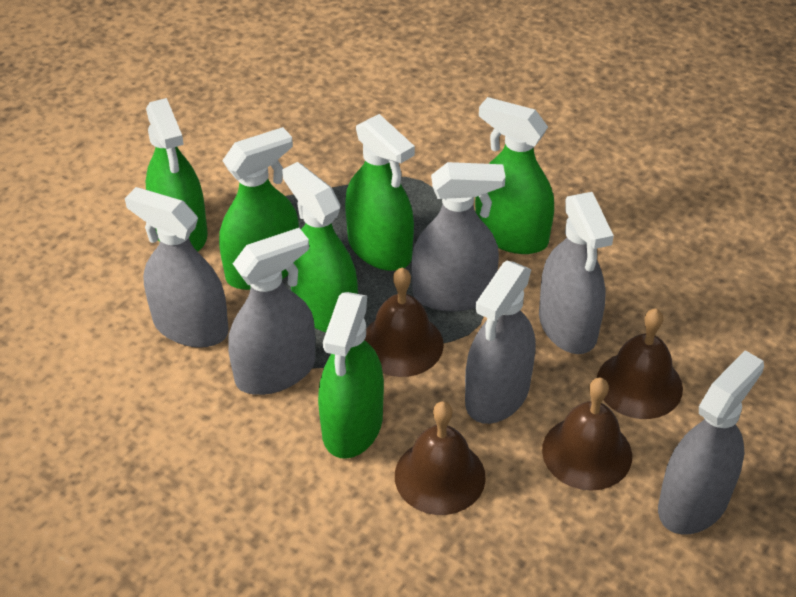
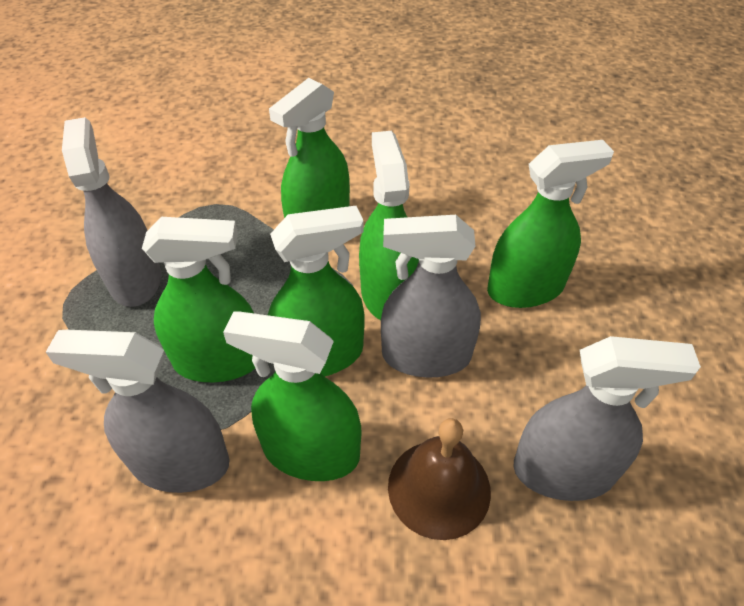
brown bell: [365,268,444,377] [395,401,486,515] [542,377,632,491] [597,308,683,419] = 4 -> [388,418,491,540] = 1
grey spray bottle: [125,187,229,348] [228,228,315,395] [412,162,505,312] [465,261,535,424] [539,192,614,354] [658,350,764,535] = 6 -> [46,330,229,493] [62,117,161,307] [381,215,481,378] [513,336,701,501] = 4

